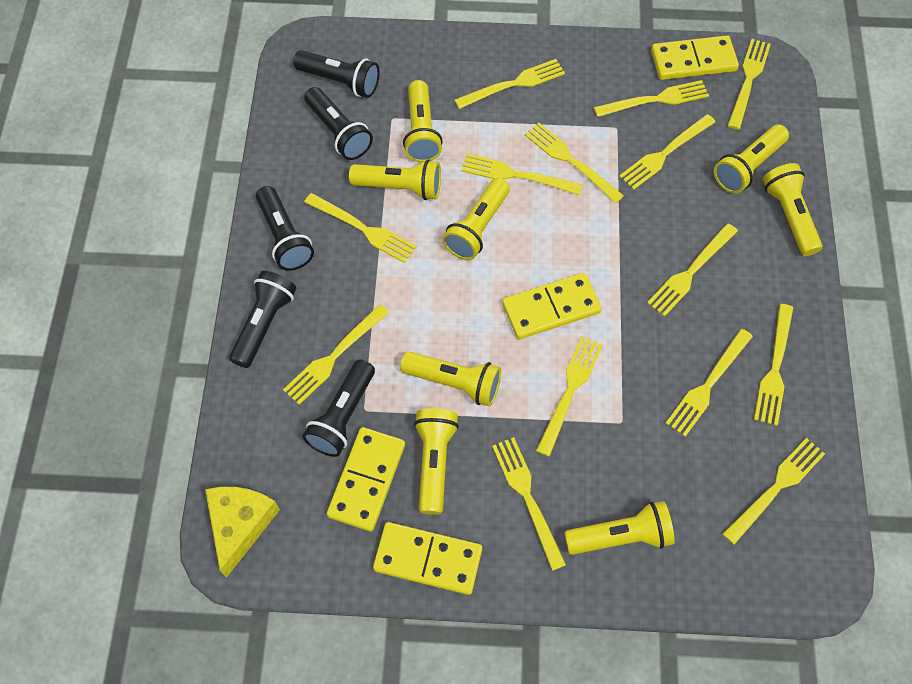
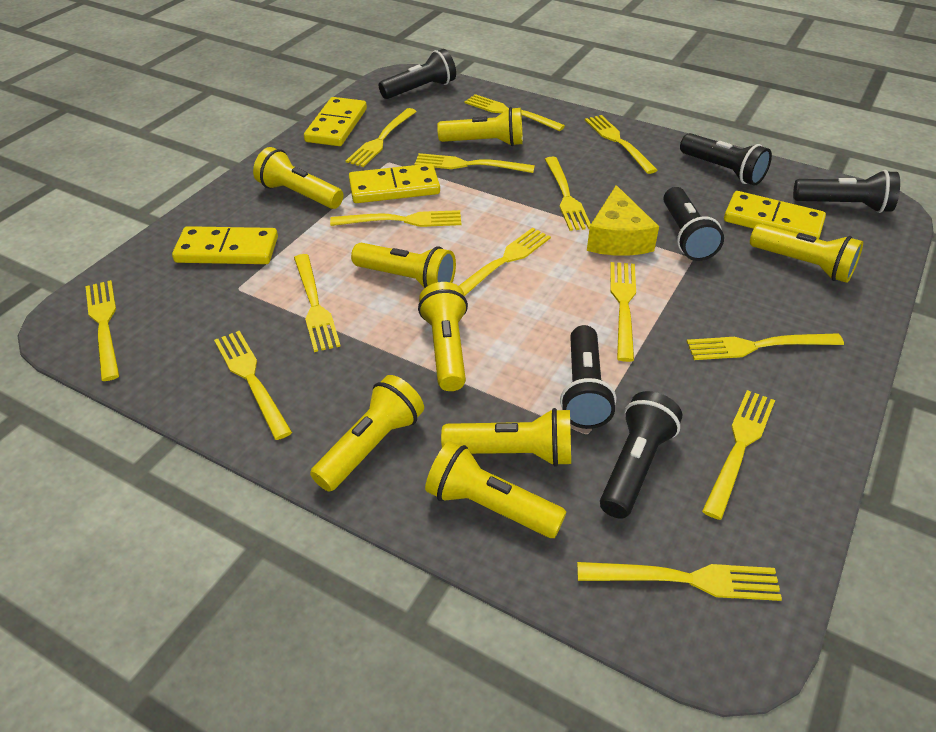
black flashlight: [229,271,297,368] [256,186,314,271] [293,50,380,98] [302,360,375,457] [304,87,373,160] = 5 -> [379,49,456,99] [560,325,616,429] [600,391,682,519] [663,187,724,261] [680,133,772,186] [793,170,900,213] = 6

